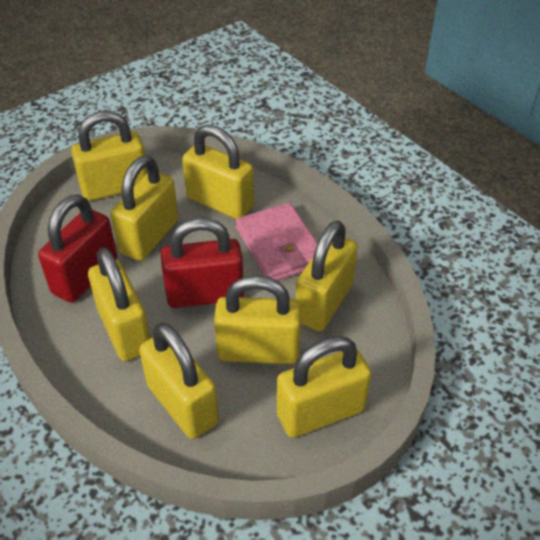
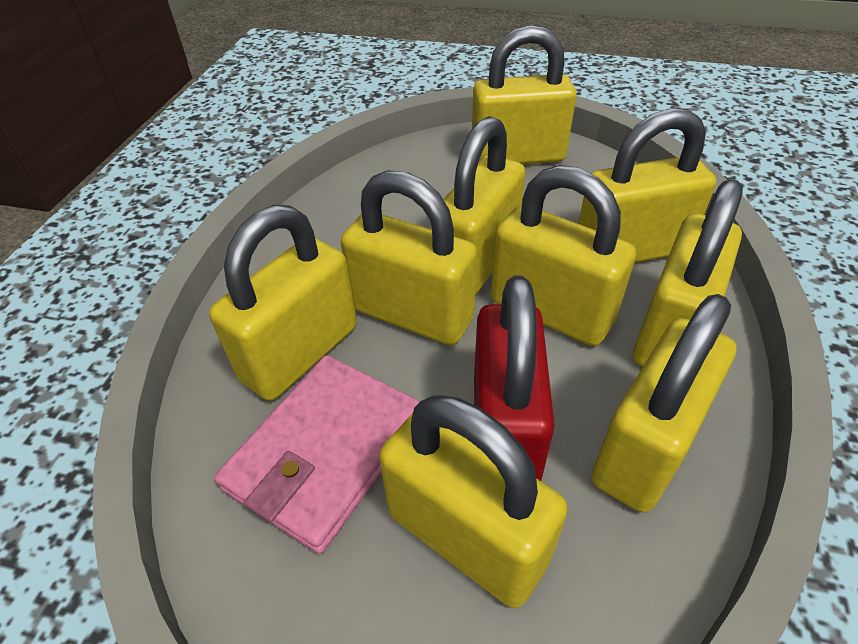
red padlock: [38,194,117,303] [161,218,244,308] = 2 -> [474,276,555,481] = 1
yellow padlock: [71,111,147,201] [88,247,150,361] [111,156,178,261] [139,323,219,439] [182,125,254,219] [214,275,301,364] [277,336,372,438] [296,221,358,331] = 8 -> [209,205,357,401] [341,170,477,345] [379,395,568,608] [431,116,525,295] [472,25,576,164] [491,165,636,346] [578,108,716,263] [592,294,737,513] [633,179,743,366] = 9

